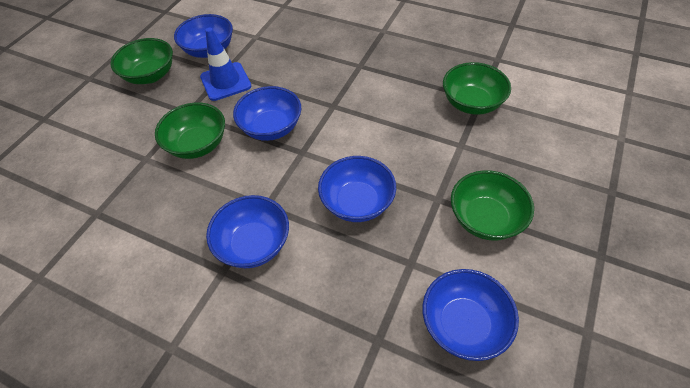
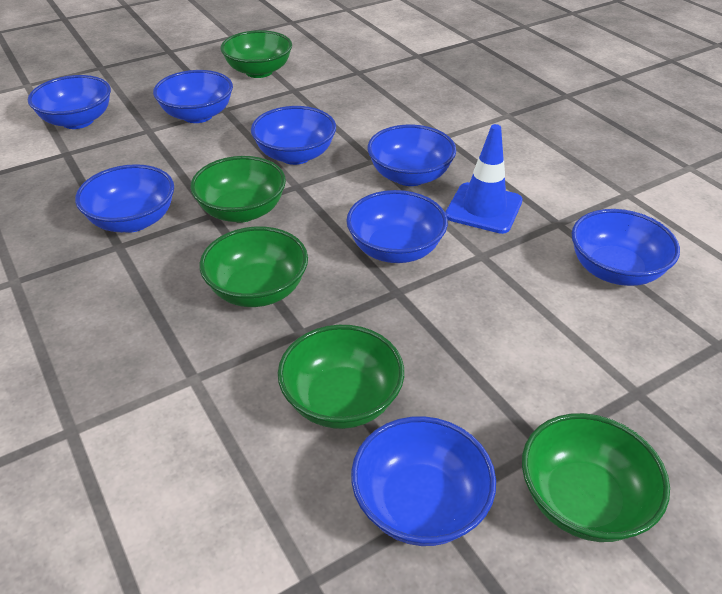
blue bowl: [174,14,233,58] [206,195,289,268] [233,86,301,141] [318,156,396,222] [422,269,519,361] = 5 -> [28,75,111,129] [75,164,174,233] [153,70,233,123] [251,106,336,165] [346,190,448,263] [351,416,496,546] [367,125,456,186] [572,209,680,286] = 8
green bowl: [110,38,173,84] [155,103,225,159] [443,62,511,115] [451,170,534,241] = 4 -> [190,156,286,223] [199,226,308,307] [221,30,292,78] [278,325,404,429] [522,413,670,542] = 5

